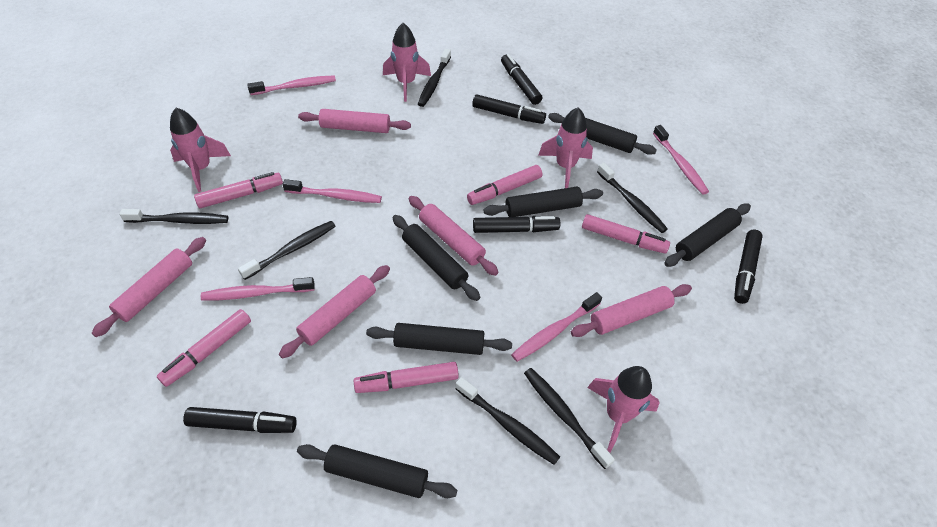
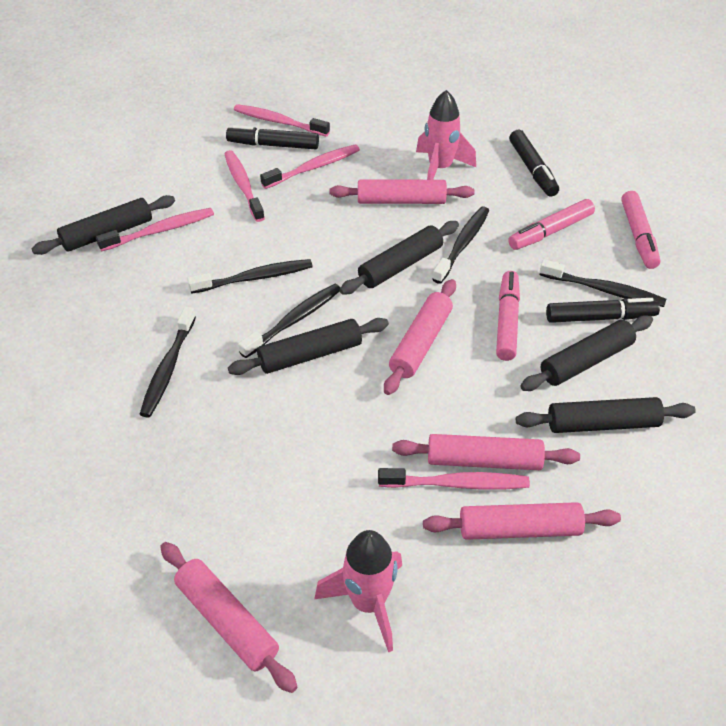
black marker: [183,407,297,433] [472,95,546,124] [473,216,560,233] [501,54,542,105] [734,230,763,304] = 5 -> [226,125,319,149] [509,130,559,197] [546,298,660,323] = 3
black rolling pin: [297,444,457,498] [366,323,512,355] [392,215,480,301] [483,187,603,217] [548,113,657,155] [664,204,751,267] = 6 -> [32,195,175,255] [228,318,389,375] [340,221,459,294] [516,397,696,433] [520,315,653,391] = 5
black toothbrush: [120,209,228,224] [238,221,336,280] [418,49,451,107] [456,377,560,465] [524,368,615,469] [597,163,668,233] = 6 -> [140,306,196,418] [187,259,313,294] [238,284,341,358] [432,206,489,284] [539,259,666,307] = 5
pink marker: [157,309,251,387] [194,172,283,208] [354,362,459,393] [467,165,542,205] [582,214,670,254] = 5 -> [496,271,520,361] [508,199,595,250] [621,191,660,269] = 3
pink rocket: [170,108,231,192] [383,23,431,102] [538,108,593,188] [587,366,660,453] = 4 -> [314,530,402,653] [416,90,476,180] = 2

